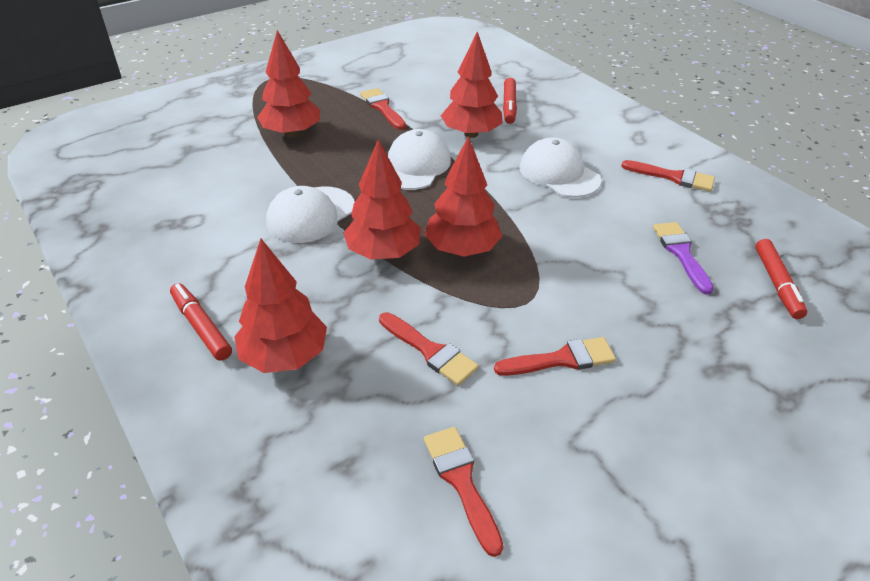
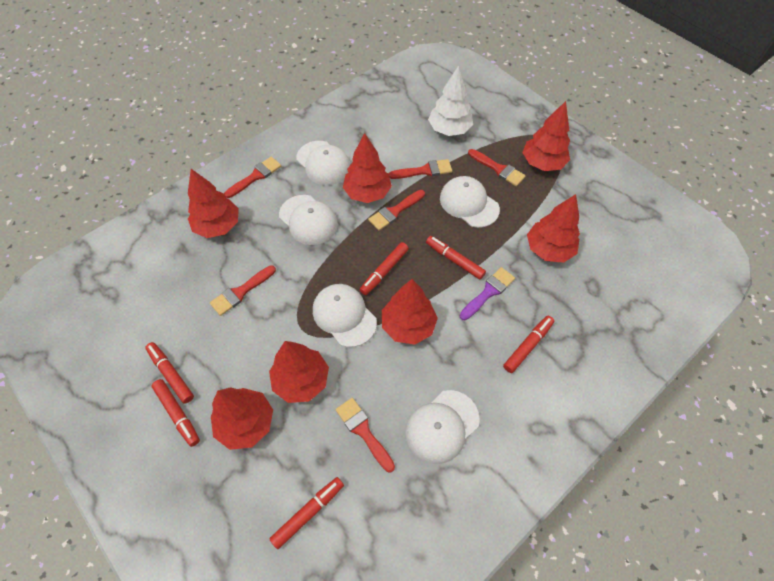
red brush: [360,88,406,130] [379,312,479,386] [424,427,504,557] [494,337,616,376] [621,160,715,191] = 5 -> [210,265,276,316] [224,157,281,198] [336,398,395,472] [368,190,425,231] [389,159,452,179] [468,149,526,186] = 6
red marker: [170,283,232,361] [503,77,517,124] [755,239,807,319] = 3 -> [145,342,194,404] [152,379,200,447] [270,477,344,549] [360,242,409,295] [426,236,486,280] [503,316,554,373] = 6
red tree: [234,239,327,373] [257,30,320,137] [343,139,421,260] [424,136,502,257] [441,32,503,138] = 5 -> [188,169,239,238] [211,387,273,450] [269,341,329,403] [343,133,392,203] [382,279,438,345] [522,101,570,171] [527,194,580,263] = 7
white cap: [266,186,355,243] [388,129,451,190] [519,137,601,198] = 3 -> [279,195,338,245] [296,141,351,185] [313,284,377,347] [405,390,480,464] [440,176,500,228] = 5
white tree: none = 0 -> [428,66,473,136] = 1

